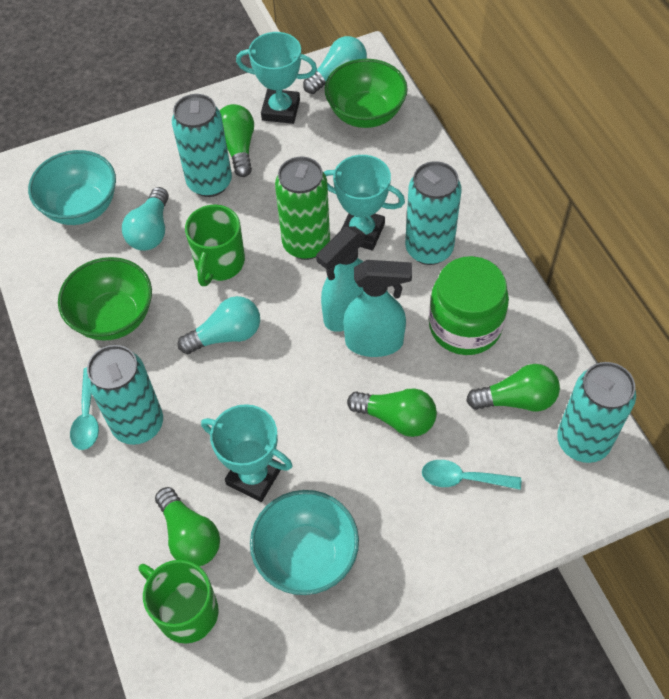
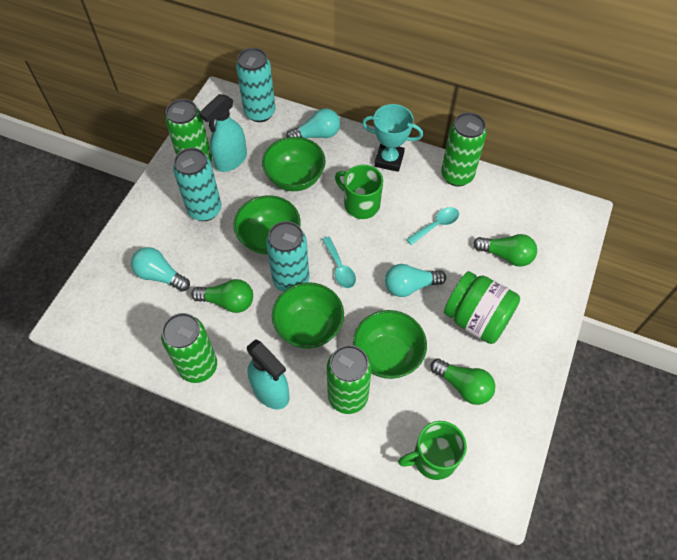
green bowl: [58,257,152,341] [324,59,408,128] = 2 -> [233,196,301,254] [262,137,326,191] [272,282,344,349] [353,310,427,379] = 4
green can: [275,157,330,260] = 1 -> [161,313,217,383] [165,99,212,162] [327,345,372,414] [441,112,487,186] = 4
green light bulb: [155,487,220,566] [220,104,254,177] [347,389,437,437] [466,364,560,412] = 4 -> [191,279,253,313] [430,359,495,405] [473,234,537,267] = 3
turquoise bowl: [28,150,116,225] [250,490,359,595] = 2 -> none = 0
turquoise can: [86,345,163,445] [172,94,232,197] [405,161,462,265] [557,362,636,463] = 4 -> [173,148,221,221] [236,48,275,122] [266,221,309,292] = 3
turquoise trophy: [201,404,293,502] [236,32,317,124] [324,155,405,250] = 3 -> [362,104,423,172] = 1

